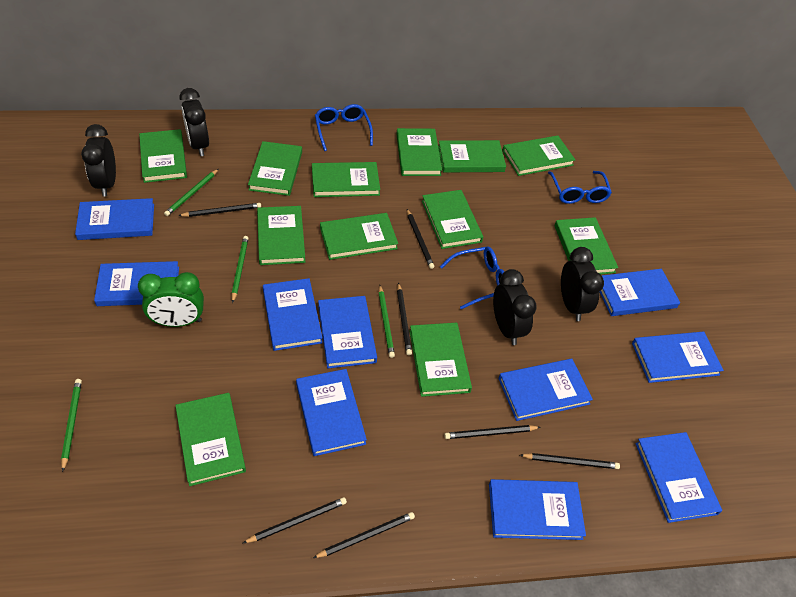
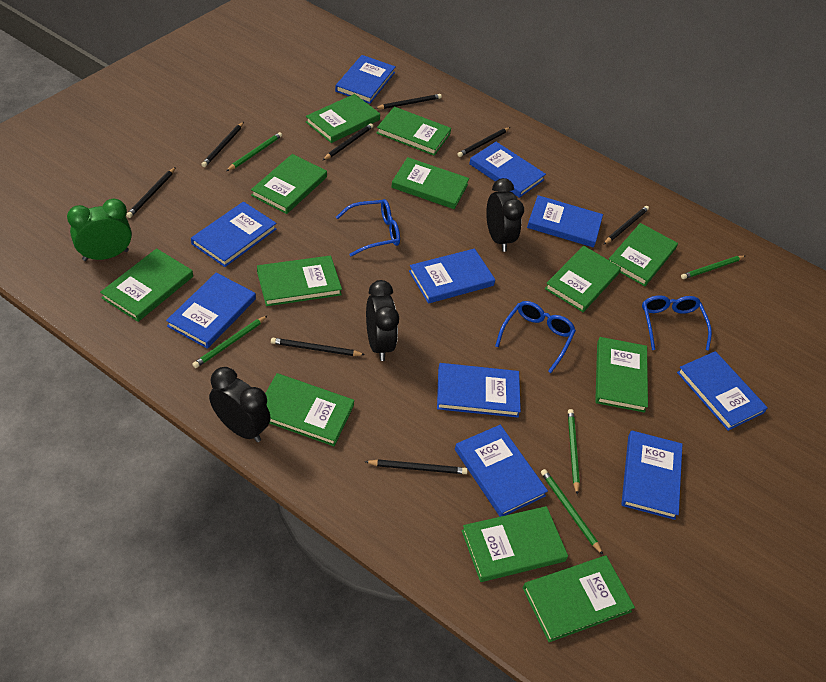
black clock: [81,124,116,197] [179,88,209,156] [493,269,536,345] [561,247,604,321] = 4 -> [209,367,271,442] [366,280,399,361] [486,178,524,252] = 3
black pencil: [178,203,261,217] [243,497,347,543] [313,512,415,558] [397,282,412,355] [407,209,434,269] [444,425,540,439] [520,453,620,469] = 7 -> [126,167,176,218] [201,122,244,167] [271,338,365,356] [323,123,373,160] [365,459,468,474] [375,94,442,109] [458,127,511,157] [604,206,649,244] = 8
green pencil: [61,379,82,472] [164,169,219,216] [231,236,248,303] [379,285,395,358] = 4 -> [192,315,268,368] [227,132,282,171] [541,469,603,555] [568,409,580,495] [681,256,745,279] = 5

